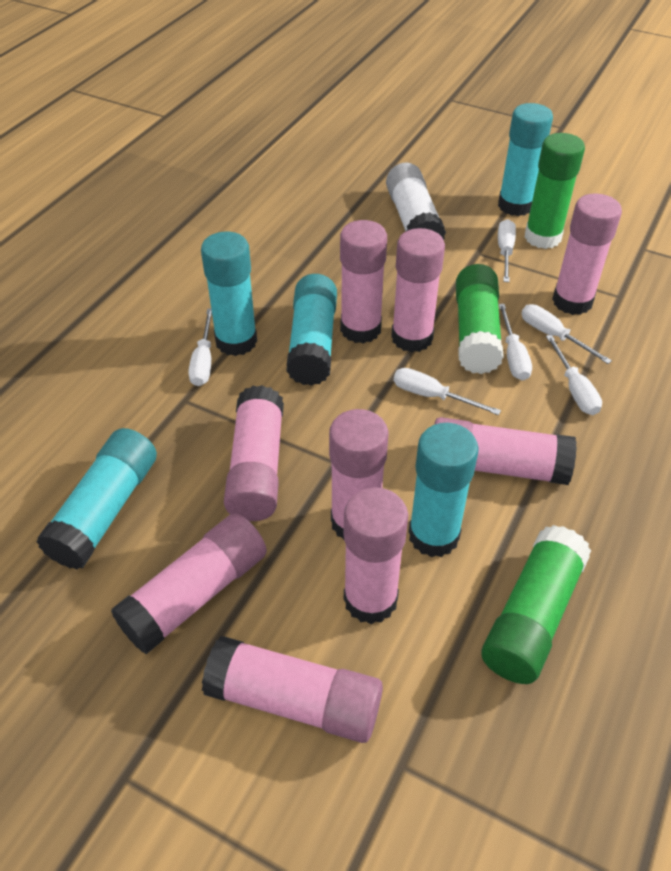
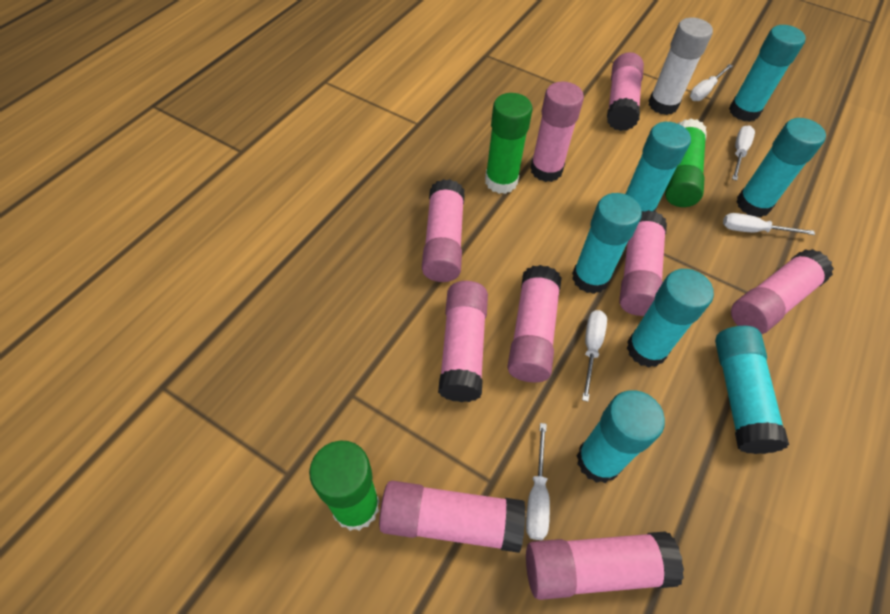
turquoise glue stick: [36,428,157,570] [201,232,257,356] [286,274,337,386] [409,423,479,557] [498,103,553,216] = 5 -> [572,193,642,294] [576,390,665,483] [626,122,691,212] [627,269,714,367] [715,326,789,454] [729,25,806,122] [736,118,826,217] = 7
white screwdriver: [189,308,212,386] [394,368,501,415] [498,219,516,282] [498,304,532,381] [522,304,612,364] [546,335,602,415] = 6 -> [526,423,550,540] [582,310,607,402] [690,64,733,101] [723,213,815,235] [732,125,755,181] = 5

